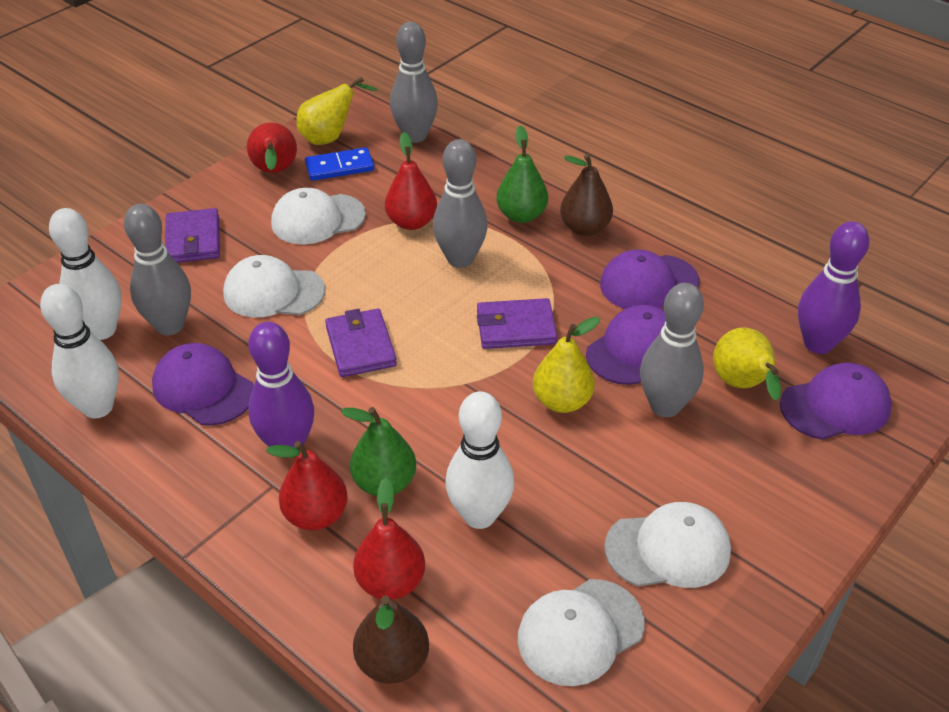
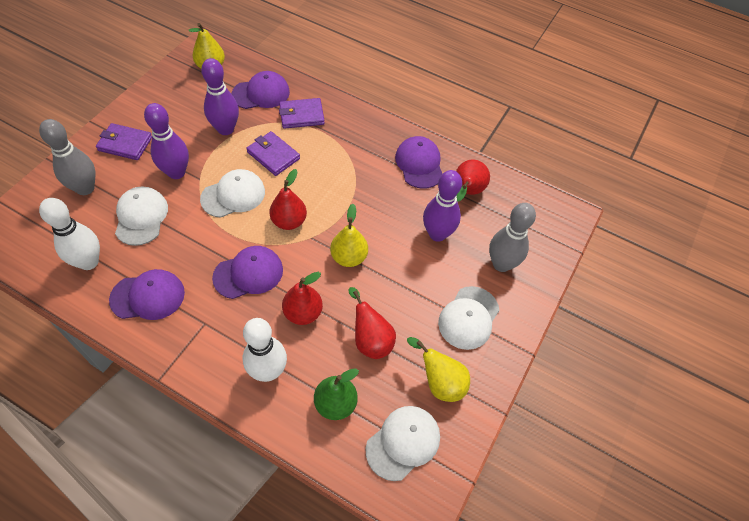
blue domino: [305,147,374,181] = 1 -> none = 0
brown pear: [353,595,429,684] [560,154,613,236] = 2 -> none = 0
green pear: [341,407,416,496] [496,125,548,223] = 2 -> [314,368,359,420] = 1
grey bowling pin: [124,204,191,335] [390,22,438,143] [433,139,488,268] [640,283,704,417] = 4 -> [39,119,95,195] [489,203,536,272] = 2
purple bowling pin: [248,322,314,458] [798,222,869,354] = 2 -> [144,103,189,179] [201,58,239,135] [423,170,462,242] = 3
white bowling pin: [40,284,119,418] [49,208,122,340] [445,391,514,529] = 3 -> [39,198,100,270] [243,318,287,382] = 2

